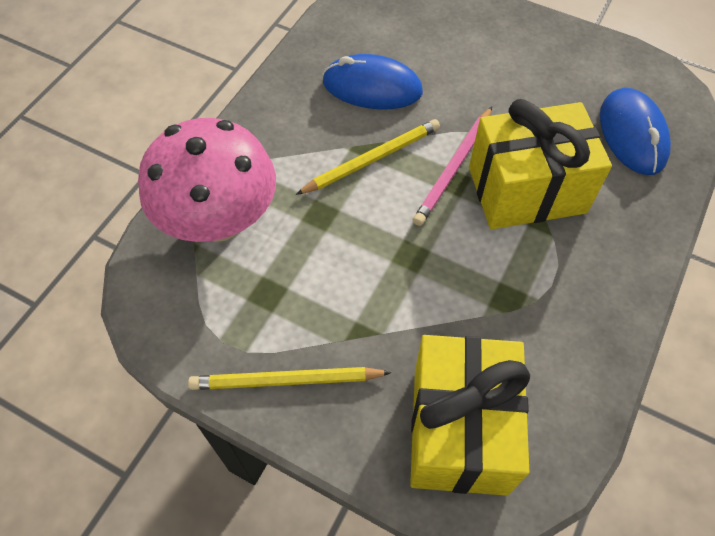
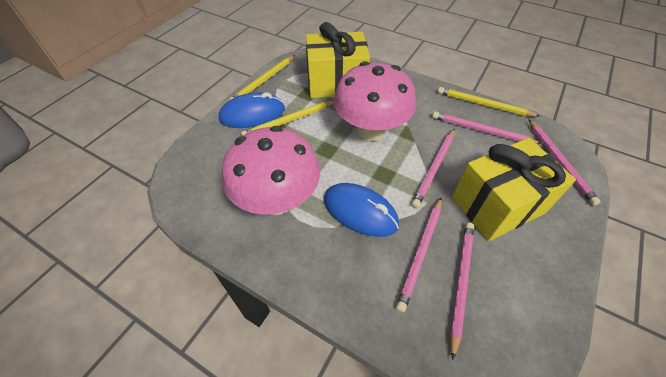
pink mushroom: [138,118,276,242] = 1 -> [222,126,320,215] [334,61,416,141] = 2
pink pencil: [413,107,492,226] = 1 -> [396,198,442,313] [412,128,455,208] [432,111,542,144] [450,222,474,360] [528,119,601,206] = 5
yellow pencil: [188,367,392,390] [296,119,440,195] = 2 -> [229,55,295,100] [241,101,334,136] [438,87,541,117] = 3

